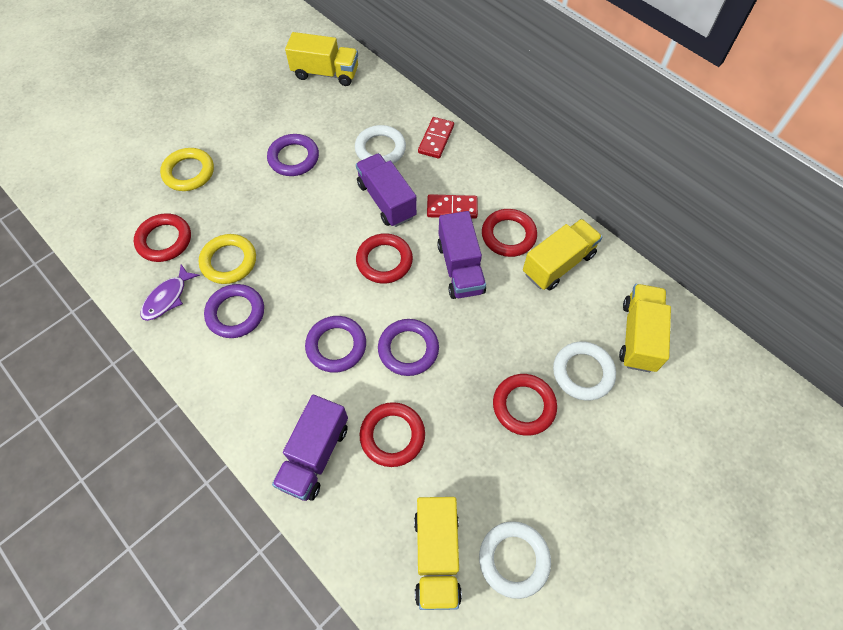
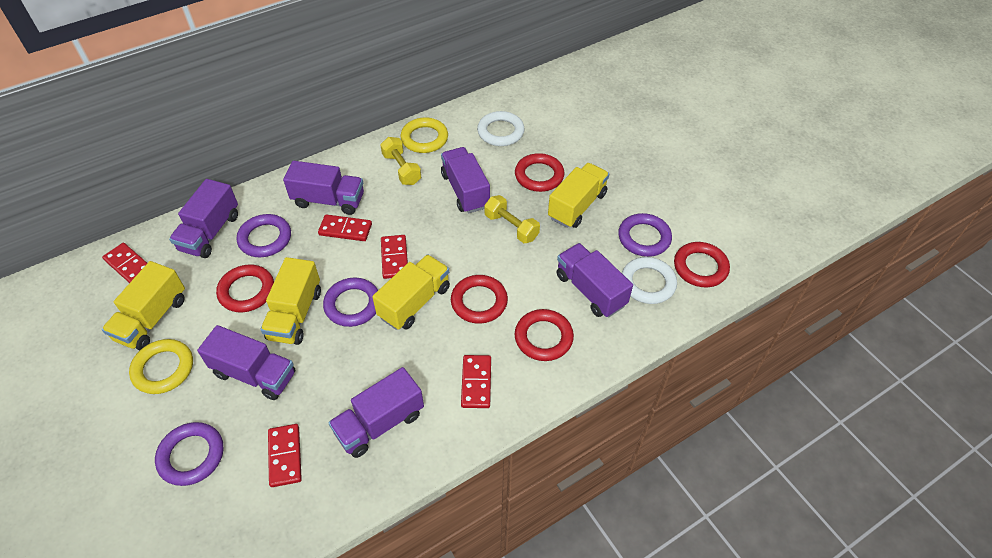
purple fish: [140,264,200,321] = 1 -> none = 0
purple truck: [272,395,348,501] [356,153,417,227] [437,211,486,299] = 3 -> [169,179,238,258] [197,325,295,400] [283,161,364,215] [328,367,424,458] [441,147,490,213] [556,243,633,318] = 6
red domino: [418,117,454,159] [427,194,478,219] = 2 -> [102,243,147,283] [268,424,302,487] [318,214,372,241] [381,235,408,279] [461,355,491,408] = 5
white ring: [355,125,406,164] [479,521,551,599] [553,342,616,400] = 3 -> [477,111,525,146] [622,257,677,304] = 2
yellow dumbbell: none = 0 -> [381,137,421,185] [484,195,540,243] = 2

